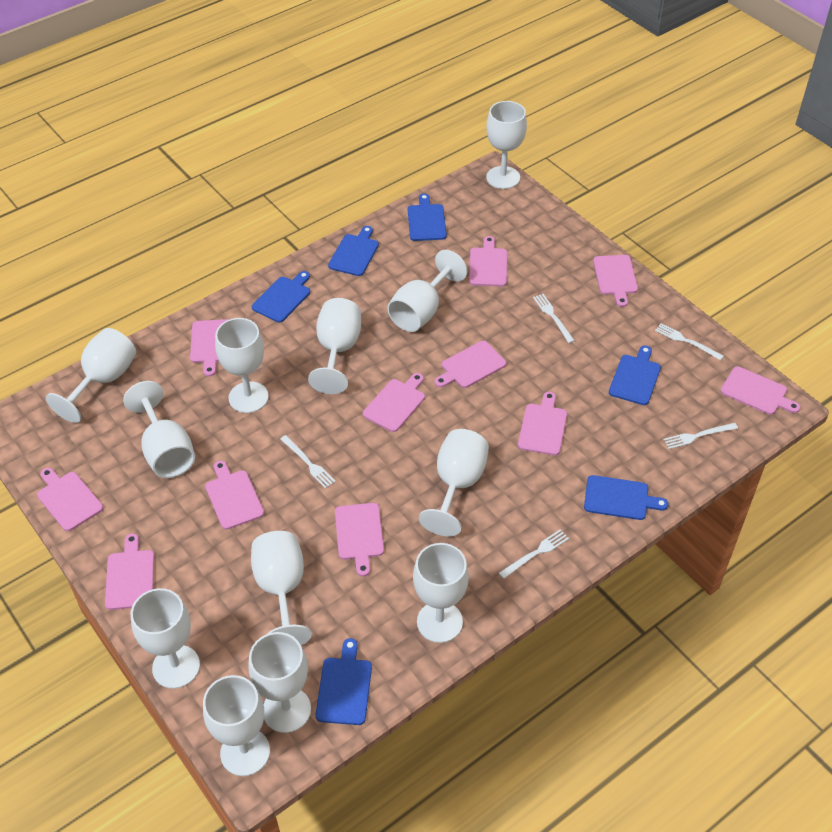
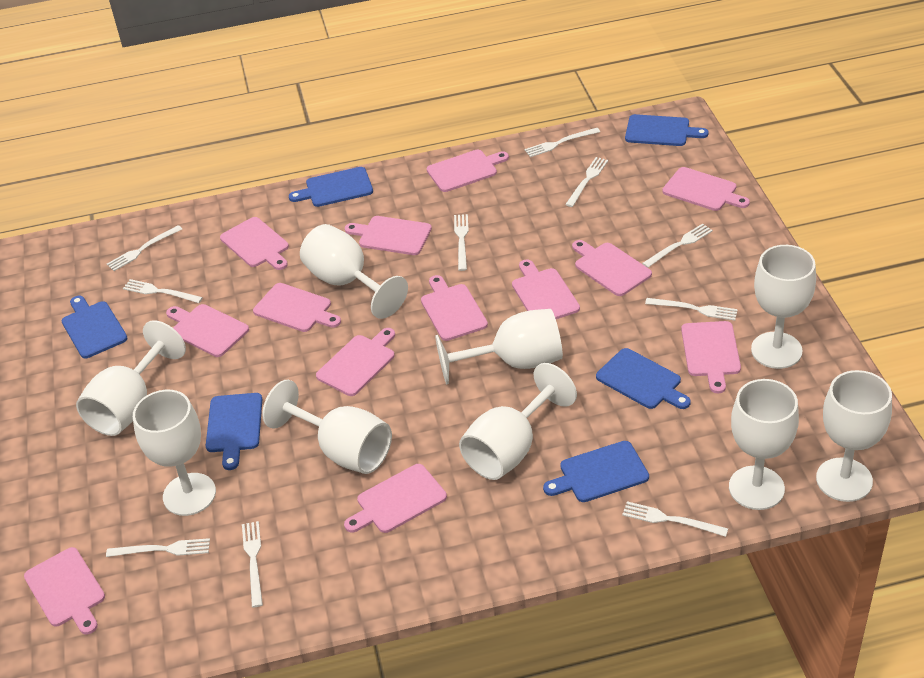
pink cutting board: [37,468,103,531] [105,533,154,610] [190,319,229,377] [205,461,264,530] [335,503,384,577] [363,373,425,432] [434,341,506,388] [469,236,507,287] [518,391,567,456] [593,255,638,307] [721,366,800,415] = 11 -> [24,547,105,635] [166,304,249,357] [220,217,289,270] [253,283,341,332] [316,328,395,396] [344,464,447,533] [345,216,432,255] [421,275,488,341] [427,150,509,192] [512,259,580,319] [572,240,652,296] [662,167,750,211] [681,321,741,393] = 13
white fork: [280,435,336,489] [499,529,569,579] [533,294,575,343] [655,323,723,360] [663,423,738,449] = 5 -> [106,538,210,557] [107,225,182,271] [123,279,203,303] [242,521,263,607] [454,214,469,271] [525,128,600,157] [565,157,608,207] [622,501,728,537] [642,223,713,268] [645,298,738,321] = 10
white goblet: [46,328,136,423] [123,381,195,478] [131,588,200,689] [203,675,270,776] [215,318,269,413] [248,632,311,733] [251,531,312,645] [308,298,361,394] [387,250,467,332] [413,543,469,643] [419,429,489,536] [486,101,527,189] = 12 -> [76,320,186,436] [133,390,216,516] [262,380,392,474] [300,224,408,319] [435,309,563,384] [459,363,577,480] [729,379,799,510] [751,245,816,369] [816,370,892,502] = 9

